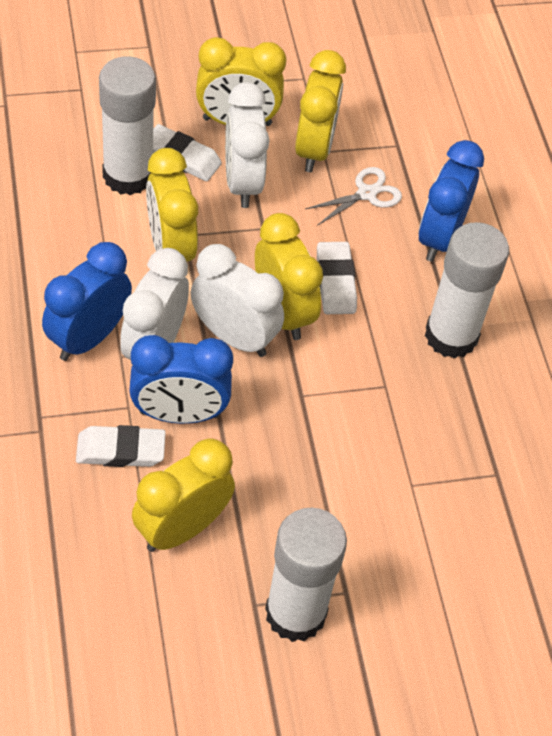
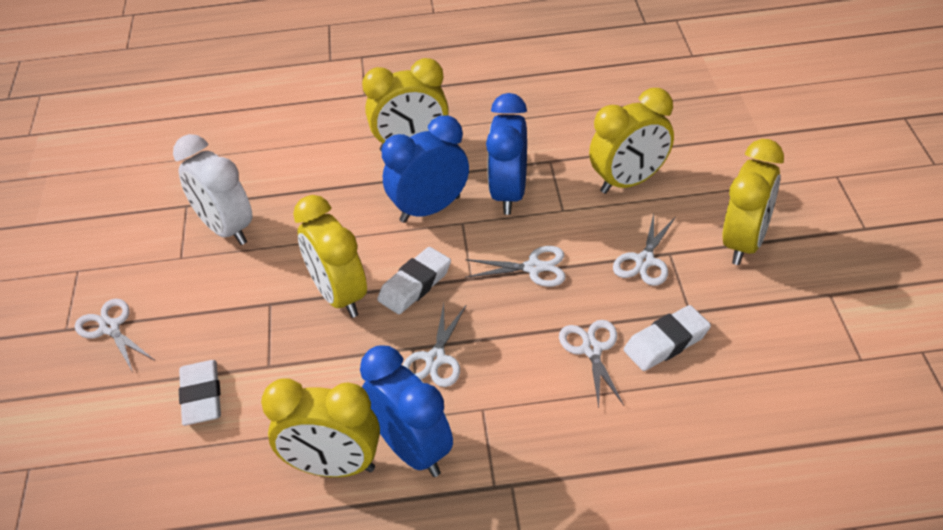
white clock: [120,248,189,360] [191,244,284,357] [225,82,270,208] = 3 -> [173,134,253,245] = 1
white glue stick: [99,56,156,195] [265,508,347,642] [425,222,509,359] = 3 -> none = 0
white scissors: [305,167,402,226] = 1 -> [75,299,154,372] [403,303,467,387] [465,246,566,287] [559,320,624,408] [613,214,675,286] = 5

